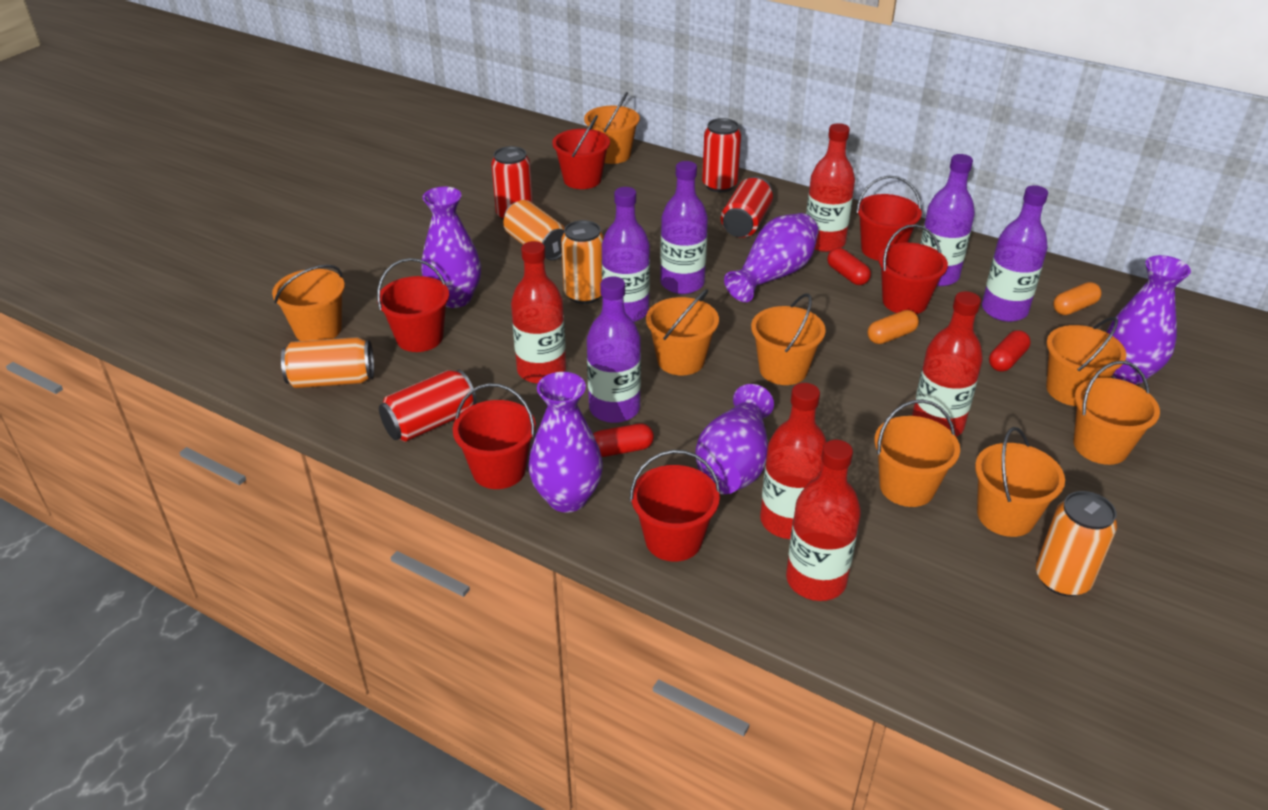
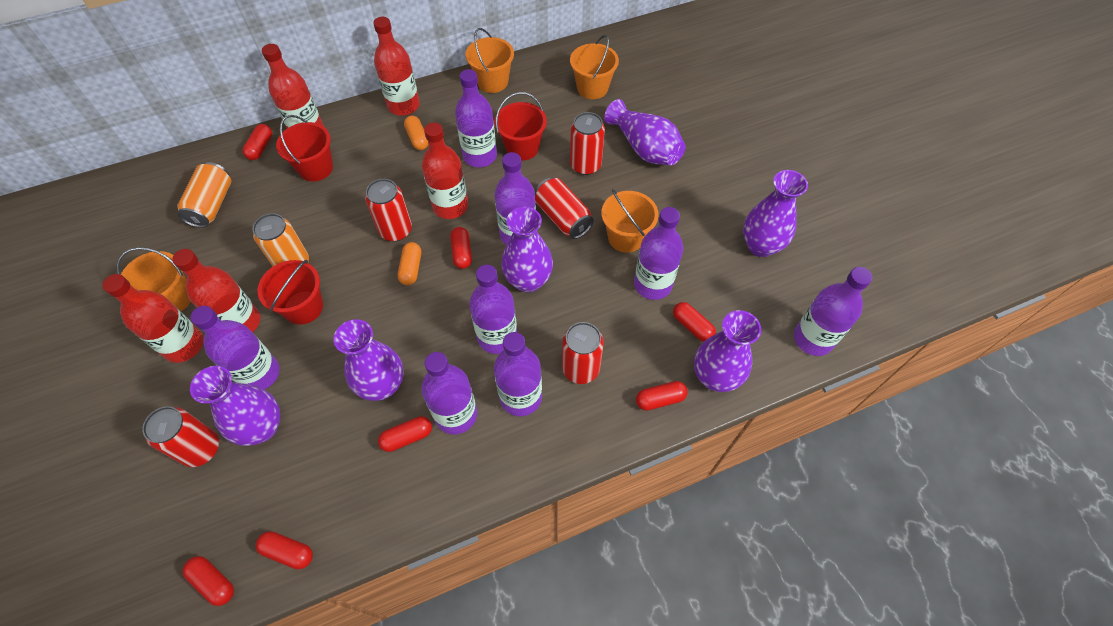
orange bucket: [272,265,345,341] [584,92,640,164] [646,289,719,376] [751,294,826,385] [874,399,960,507] [975,427,1065,537] [1046,317,1126,406] [1074,361,1160,465] = 8 -> [117,247,191,311] [466,28,514,93] [570,35,619,99] [601,189,659,253] = 4
orange can: [281,337,374,388] [503,200,565,261] [561,220,604,304] [1036,491,1117,596] = 4 -> [177,162,231,228] [253,213,309,266] = 2
purple bottle: [587,276,641,423] [602,187,650,322] [660,161,708,294] [920,154,975,286] [982,185,1048,322] = 5 -> [191,306,280,390] [421,352,477,435] [455,69,497,167] [469,265,517,354] [494,152,536,245] [494,332,542,416] [634,207,683,300] [794,267,872,356] = 8
purple vase: [421,187,481,308] [529,372,603,513] [695,384,774,494] [724,213,818,302] [1106,255,1191,384] = 5 -> [190,366,280,446] [333,319,404,401] [501,207,553,293] [604,99,685,165] [694,310,761,392] [743,170,808,257] = 6
red bucket: [377,258,449,352] [453,383,536,489] [552,115,610,189] [630,450,720,562] [856,176,922,261] [878,224,948,314] = 6 -> [257,260,323,325] [276,115,333,181] [495,92,547,161] = 3
red can: [379,370,477,442] [491,146,533,221] [702,118,741,192] [721,176,773,238] = 4 -> [142,406,219,467] [365,179,412,241] [535,177,594,239] [562,322,604,384] [570,112,605,175] = 5
red capsule: [593,423,654,457] [827,248,871,285] [989,330,1031,371] = 3 -> [182,556,234,606] [243,124,272,160] [255,531,313,569] [378,416,432,452] [450,227,472,269] [636,381,688,411] [673,302,716,342] = 7

